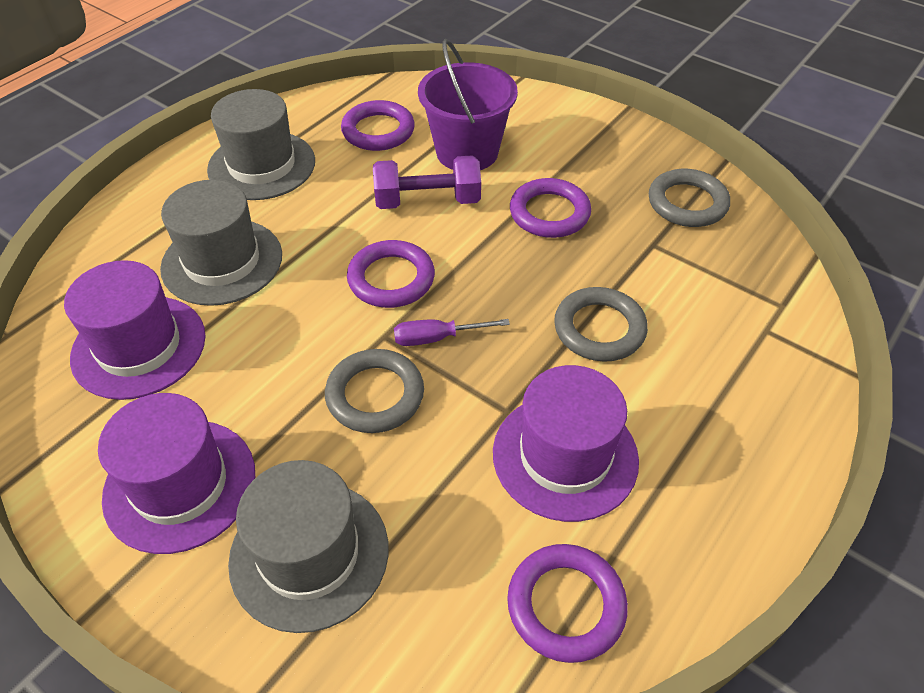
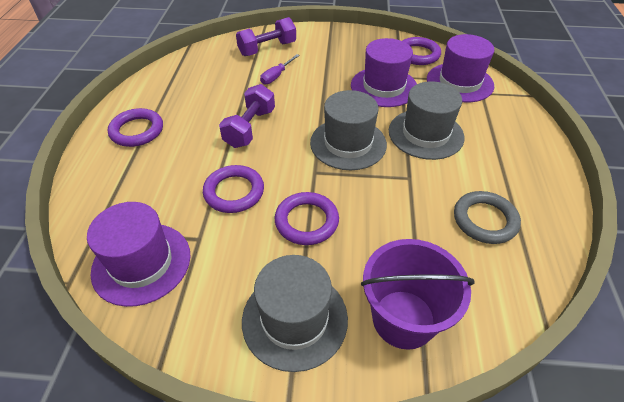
grey ring: [325,349,424,433] [554,287,648,362] [649,169,730,227] = 3 -> [454,191,521,244] = 1
purple dumbbell: [373,155,481,209] = 1 -> [219,84,275,148] [236,17,296,56] = 2

